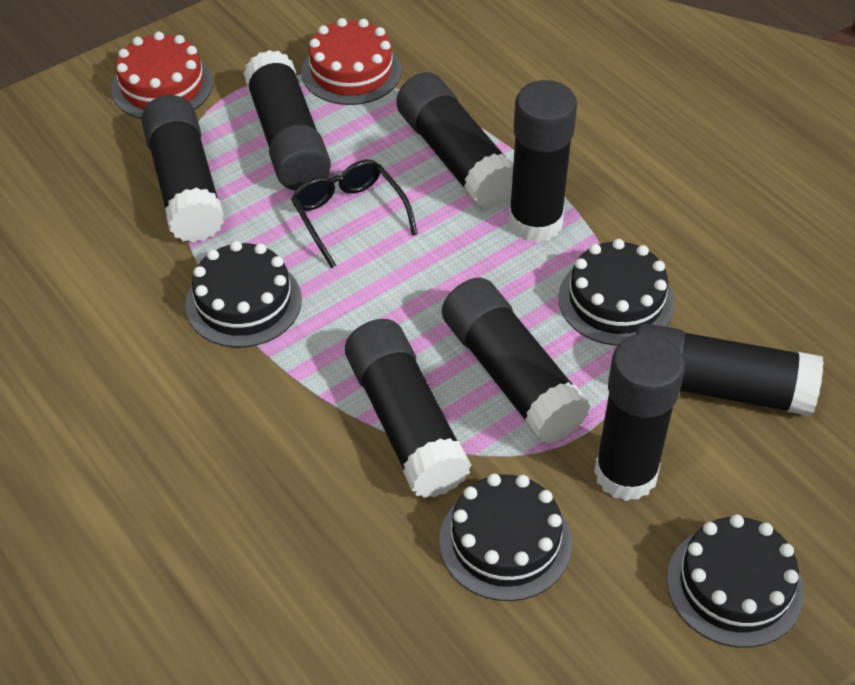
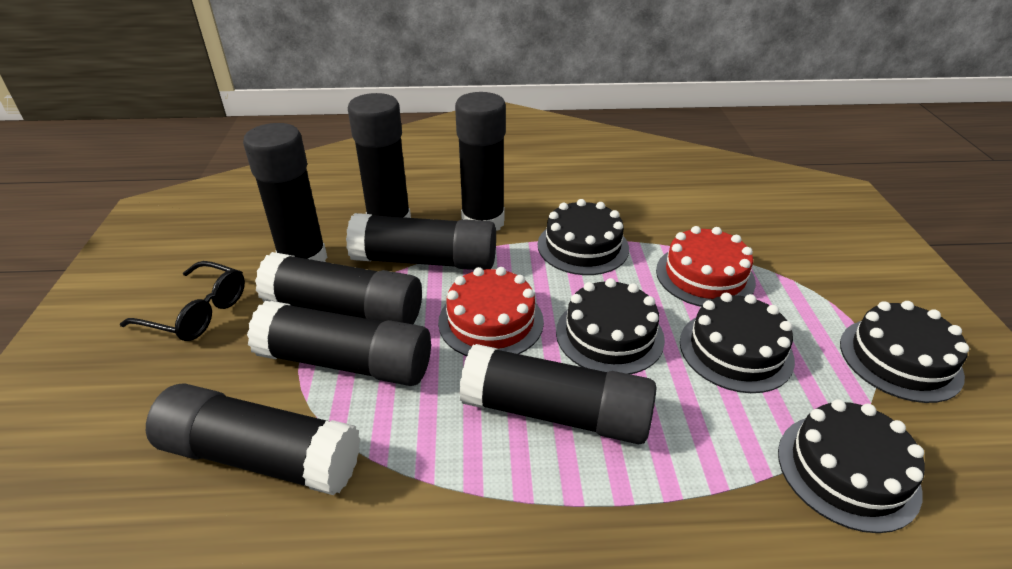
black cake: [185,241,302,348] [439,473,572,601] [558,239,675,346] [667,514,804,648] = 4 -> [538,199,629,275] [556,278,665,374] [680,293,795,393] [778,399,925,533] [840,301,969,403] = 5

